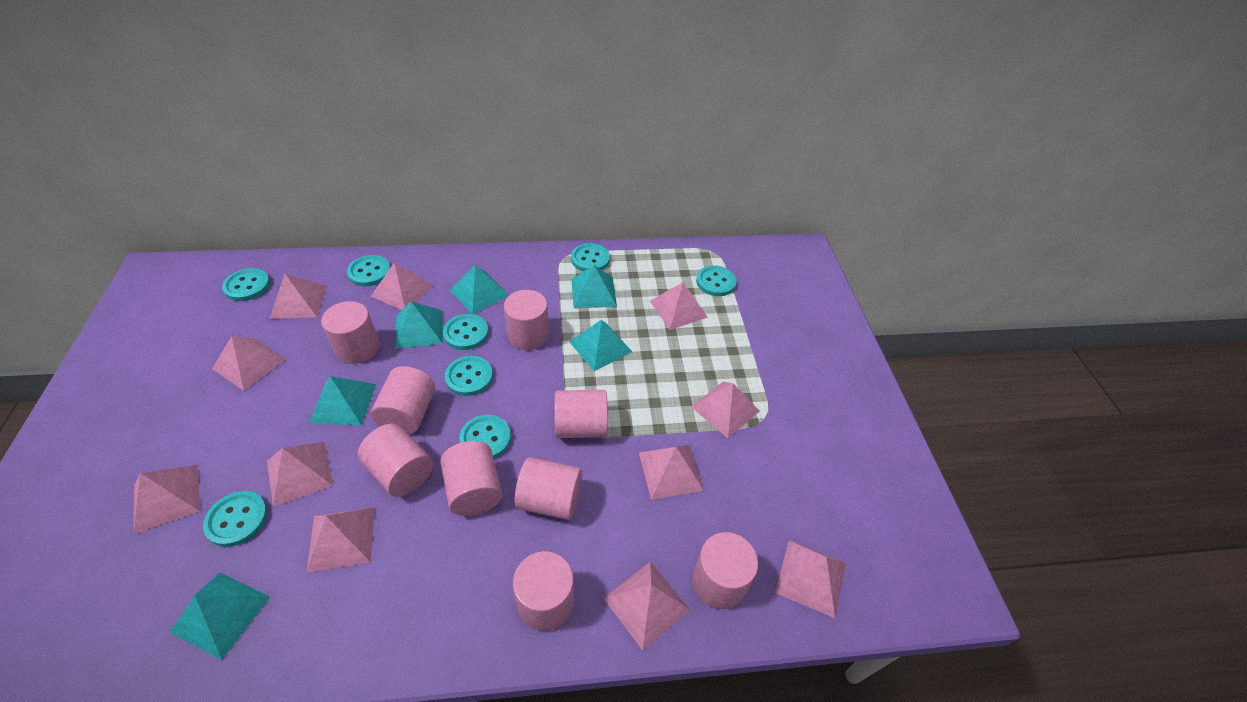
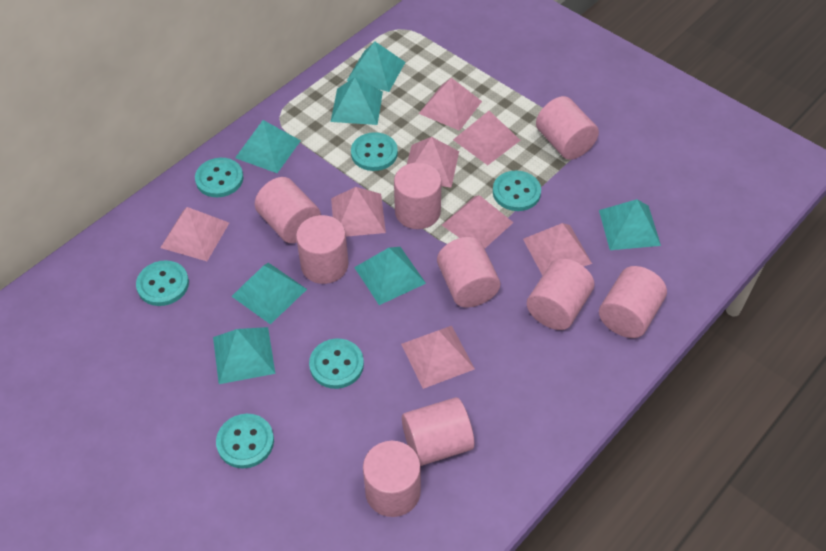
pink pyramid: [133,465,200,534] [212,336,286,391] [267,442,333,507] [269,274,326,319] [306,507,375,573] [371,263,433,310] [604,562,690,650] [639,445,704,500] [650,282,708,330] [691,382,760,438] [775,540,846,618] = 11 -> [160,207,229,261] [331,187,386,237] [401,326,475,389] [407,137,459,188] [419,78,482,131] [442,195,514,249] [453,111,521,165] [523,223,592,276] = 8
turquoise button: [203,491,268,547] [222,268,270,301] [347,255,390,286] [443,314,488,350] [445,356,493,396] [459,415,511,459] [571,243,610,271] [696,265,737,296] = 8 -> [136,260,189,306] [195,158,244,197] [216,414,274,469] [309,339,364,389] [351,132,398,171] [493,171,541,211] = 6
turquoise pyramid: [169,573,270,660] [309,376,376,425] [395,301,443,349] [450,265,509,314] [569,320,632,371] [571,265,617,309] = 6 -> [213,327,275,384] [231,263,307,324] [235,120,301,173] [331,77,383,125] [347,42,405,92] [354,247,426,305] [599,199,661,250] = 7

